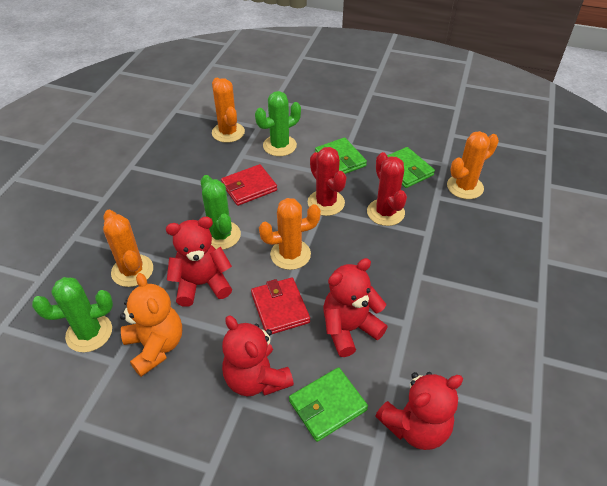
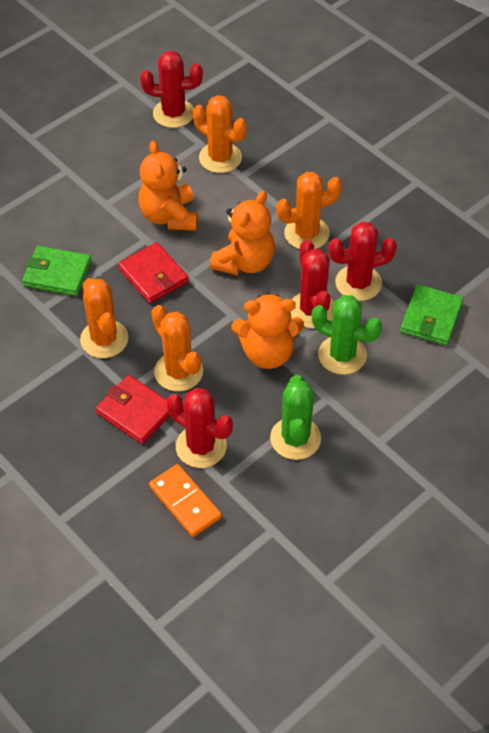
green cactus: [32,277,113,352] [201,175,241,250] [255,91,301,156] = 3 -> [270,375,321,460] [311,295,382,375] = 2
green wallet: [289,367,368,442] [315,138,367,174] [387,147,435,188] = 3 -> [22,246,91,296] [400,285,463,346] = 2
orange domino: none = 0 -> [149,464,222,537] = 1
orange teddy bear: [120,273,182,377] = 1 -> [139,141,198,231] [210,191,275,275] [232,293,304,369] = 3
red cactus: [308,147,346,216] [367,152,407,226] = 2 -> [140,51,203,128] [167,388,233,468] [291,240,334,328] [329,222,397,301] = 4
red teddy bear: [166,217,232,307] [222,315,294,396] [323,258,387,357] [375,372,463,450] = 4 -> none = 0

